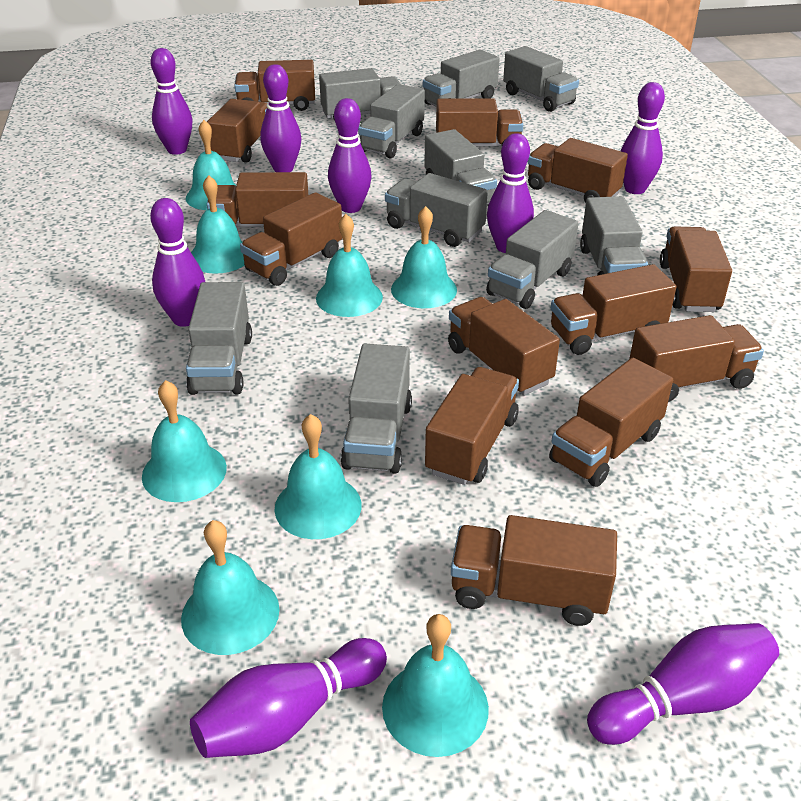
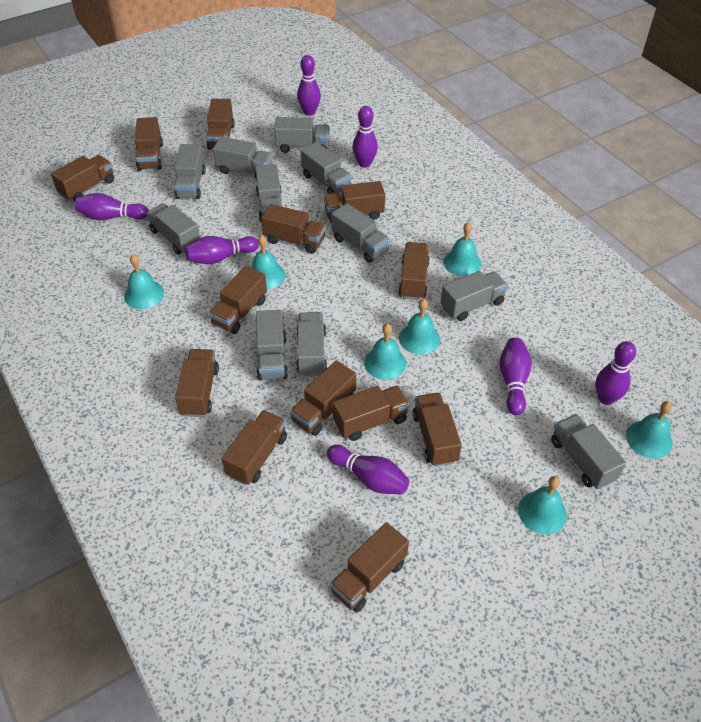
grey truck: [186,282,252,395] [319,68,401,121] [341,344,412,474] [358,84,425,158] [385,173,488,247] [423,49,500,106] [424,129,497,205] [486,210,578,309] [503,46,579,112] [580,196,648,275] = 10 -> [146,203,200,254] [174,144,206,199] [213,137,273,179] [255,164,282,222] [256,310,288,381] [274,117,330,153] [296,312,327,376] [300,142,352,194] [331,203,390,263] [441,271,508,321] [551,414,626,489] = 11
purple bowling pin: [150,48,193,155] [150,198,205,327] [190,638,387,758] [260,64,301,172] [328,98,372,213] [487,133,534,253] [587,623,779,745] [621,82,665,194] = 8 -> [75,193,148,220] [185,236,259,264] [297,55,321,116] [327,445,409,495] [352,106,378,168] [499,337,532,415] [596,341,636,405] = 7
turquoise bell: [142,380,227,502] [181,520,280,655] [186,120,236,210] [191,175,245,274] [274,414,362,539] [316,214,383,317] [382,614,489,757] [391,206,457,308] = 8 -> [124,254,164,309] [252,235,285,290] [364,324,406,380] [399,299,440,355] [443,222,481,276] [518,476,567,535] [626,401,673,459] = 7

